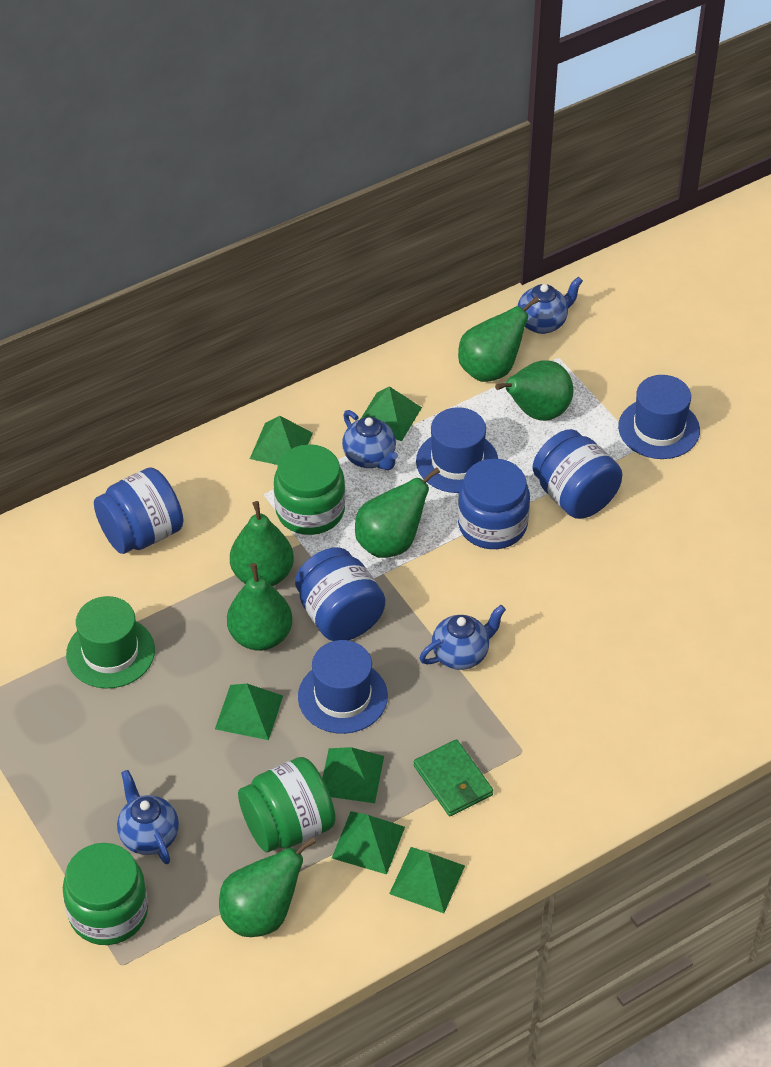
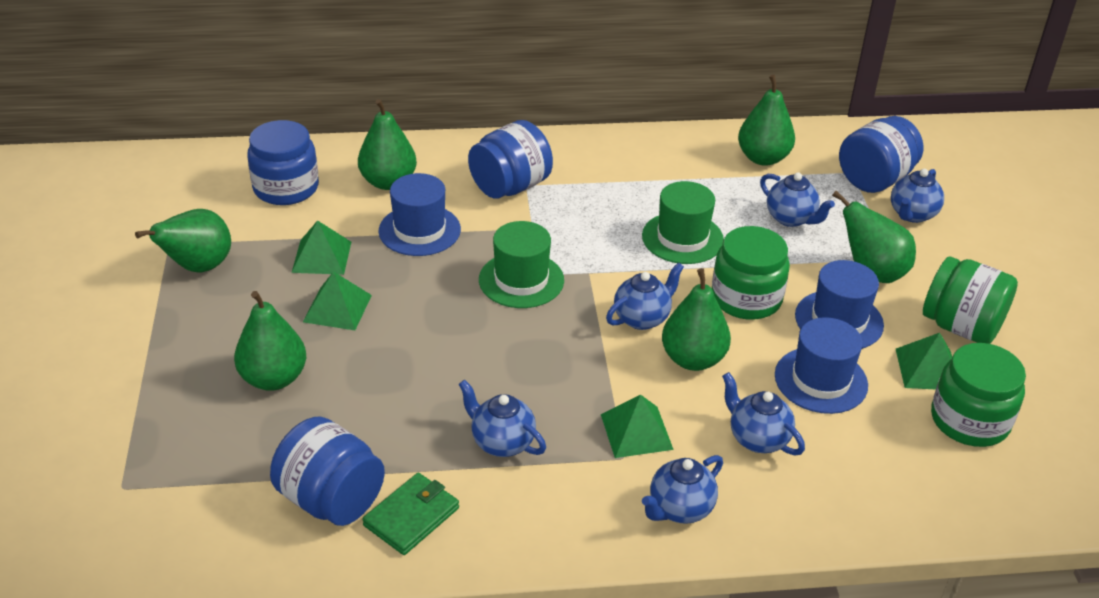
blue teapot: [117,770,179,864] [342,410,398,470] [419,605,506,670] [518,277,583,334] = 4 -> [458,380,546,457] [606,262,684,330] [642,455,723,524] [722,372,805,455] [760,172,835,227] [891,169,944,223] = 6
green hat: [66,596,155,689] = 1 -> [479,221,564,308] [642,181,724,264] = 2
green pyramid: [215,684,283,740] [250,416,313,465] [322,747,384,803] [332,811,405,875] [361,386,422,441] [389,847,465,913] = 6 -> [292,220,351,275] [303,271,372,330] [601,394,674,458] [896,333,952,389] = 4

